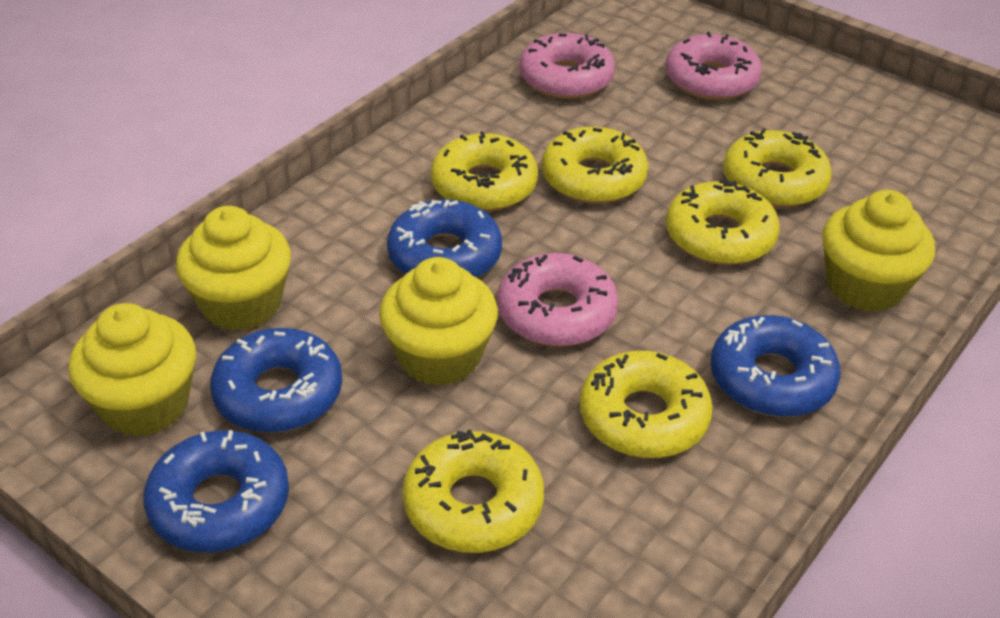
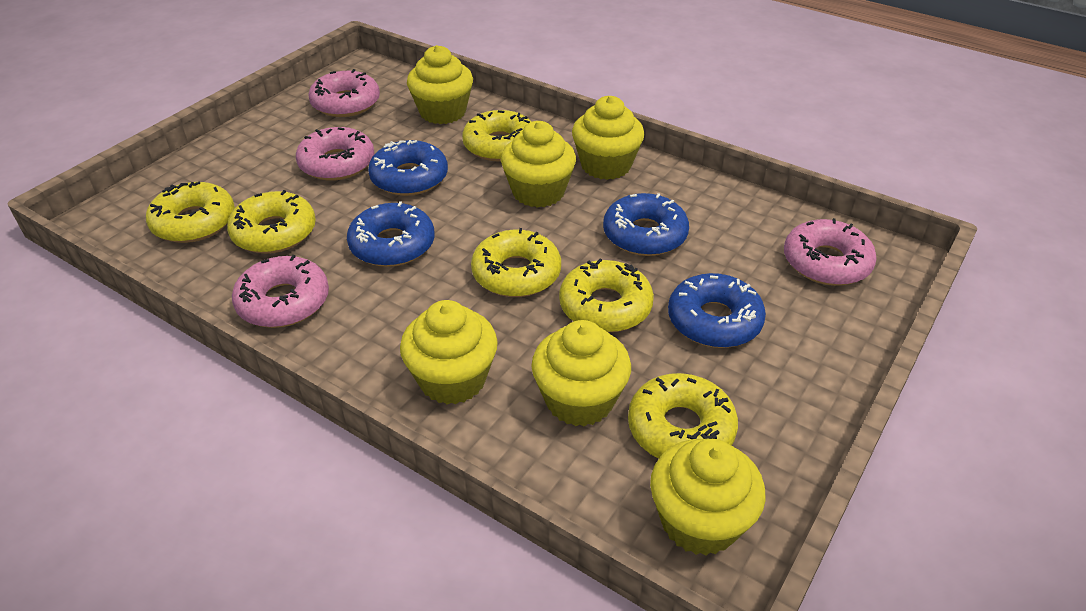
pink donut: [497,253,618,346] [519,33,615,99] [665,32,762,100] = 3 -> [232,255,329,328] [296,127,375,181] [308,69,380,117] [784,218,877,286] = 4
yellow cupcake: [69,303,196,437] [176,206,291,331] [379,257,498,386] [823,190,935,312] = 4 -> [400,300,498,404] [407,45,473,124] [501,121,576,208] [532,320,631,426] [572,96,644,180] [650,439,766,556] = 6

